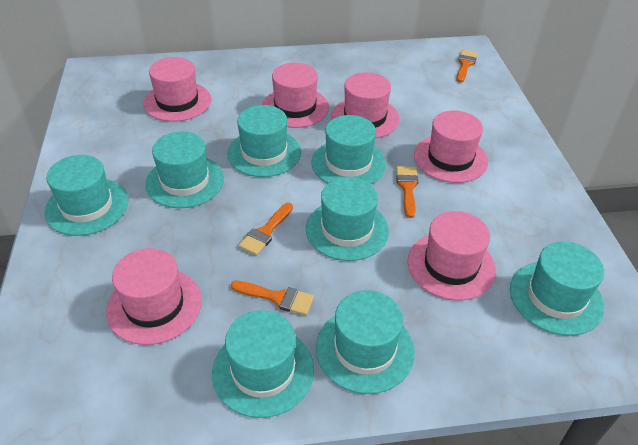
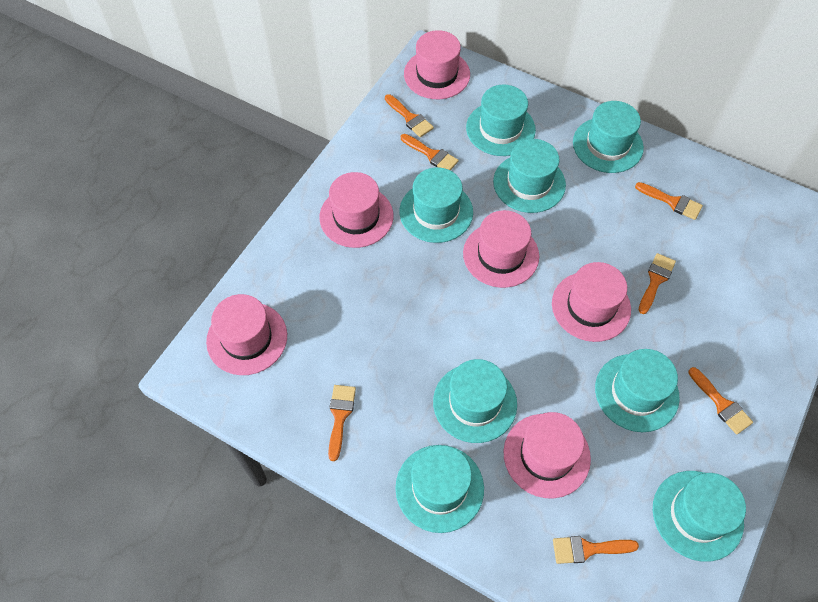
orange brush: [231,281,314,315] [238,203,293,256] [396,166,419,218] [456,50,478,83] = 4 -> [328,385,356,461] [385,94,434,137] [401,134,459,170] [553,536,639,564] [635,182,703,220] [639,253,676,314] [688,367,753,435] = 7

